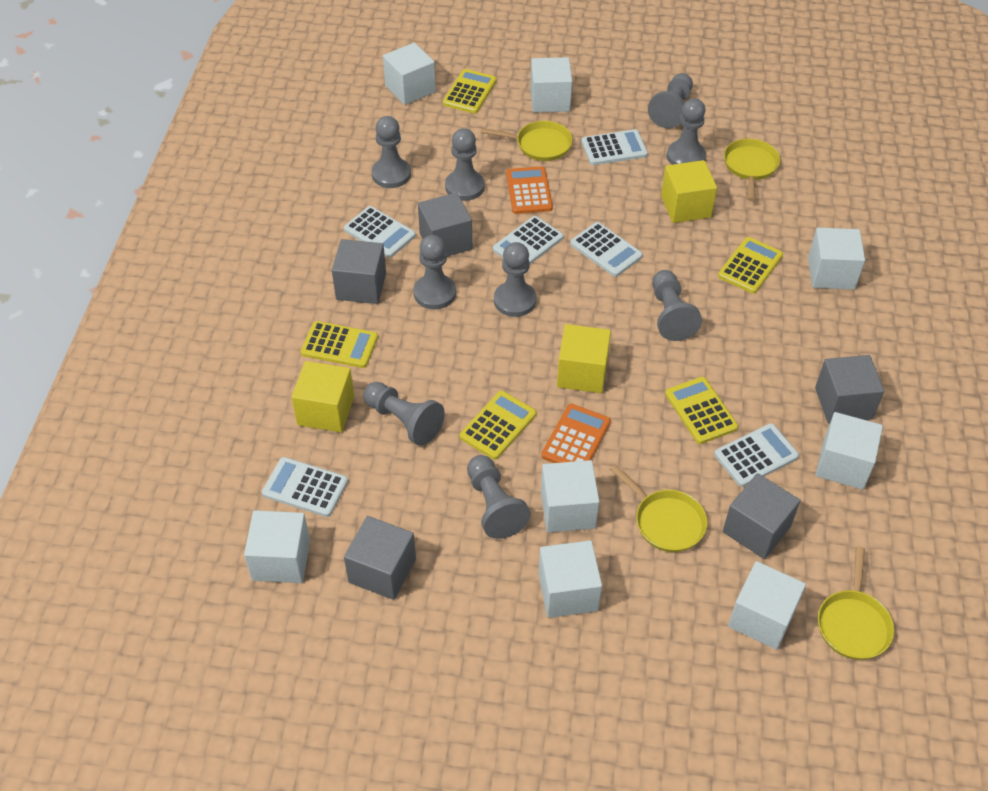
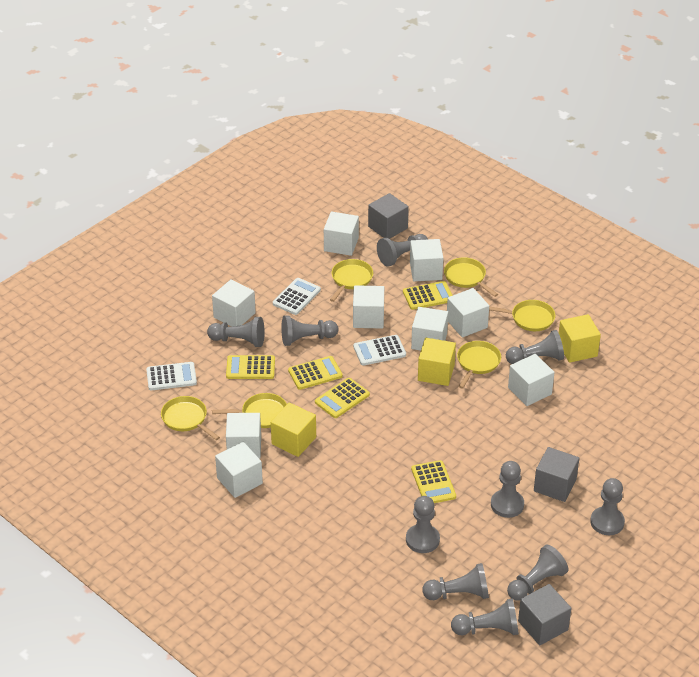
grey cube: [332,239,386,304] [344,516,416,600] [418,193,472,256] [723,473,800,559] [815,355,884,424] = 5 -> [368,193,409,239] [518,584,572,645] [534,447,579,502] = 3
grey pawn: [363,382,445,446] [372,116,411,188] [413,235,456,309] [445,128,485,201] [467,455,531,539] [494,242,536,317] [648,73,693,128] [652,270,702,341] [667,98,706,165] = 9 -> [207,317,265,347] [281,315,338,346] [377,234,428,267] [406,496,440,553] [422,563,489,600] [451,599,519,636] [491,461,524,518] [506,330,564,364] [507,545,568,601] [590,478,625,535] = 10
orange calculator: [506,166,553,214] [541,404,611,463] = 2 -> none = 0
white calculator: [262,457,348,517] [344,206,416,258] [493,216,564,264] [570,222,643,277] [581,129,648,165] [714,423,799,487] = 6 -> [146,362,197,390] [273,278,321,315] [353,335,406,366] = 3
white cube: [244,510,310,583] [383,43,436,105] [530,57,572,112] [538,540,602,618] [541,460,600,533] [728,561,806,650] [808,228,865,290] [815,412,883,490] = 8 -> [212,279,256,327] [215,442,263,498] [226,413,261,459] [324,212,359,256] [353,285,384,329] [410,239,443,281] [411,307,448,351] [447,288,489,338] [508,354,555,406] = 9
yellow pan: [481,121,573,161] [610,465,707,552] [724,139,780,201] [818,546,894,660] = 4 -> [161,396,220,440] [212,393,287,428] [330,259,373,302] [444,257,498,297] [457,341,501,389] [489,300,555,331] = 6

